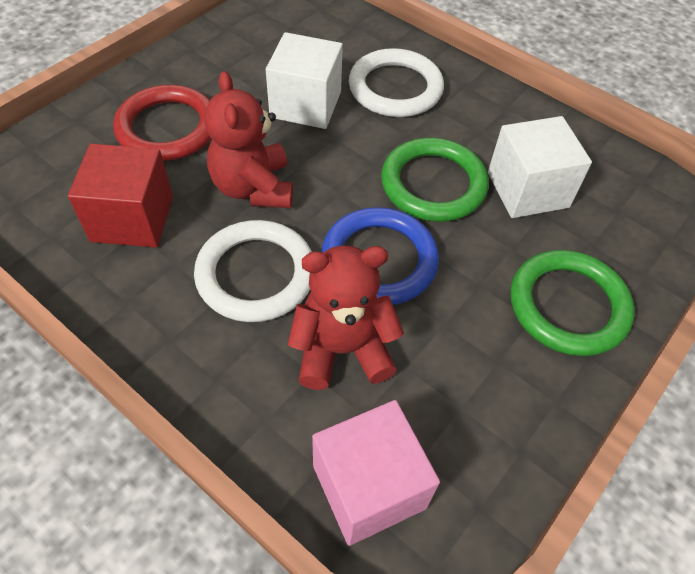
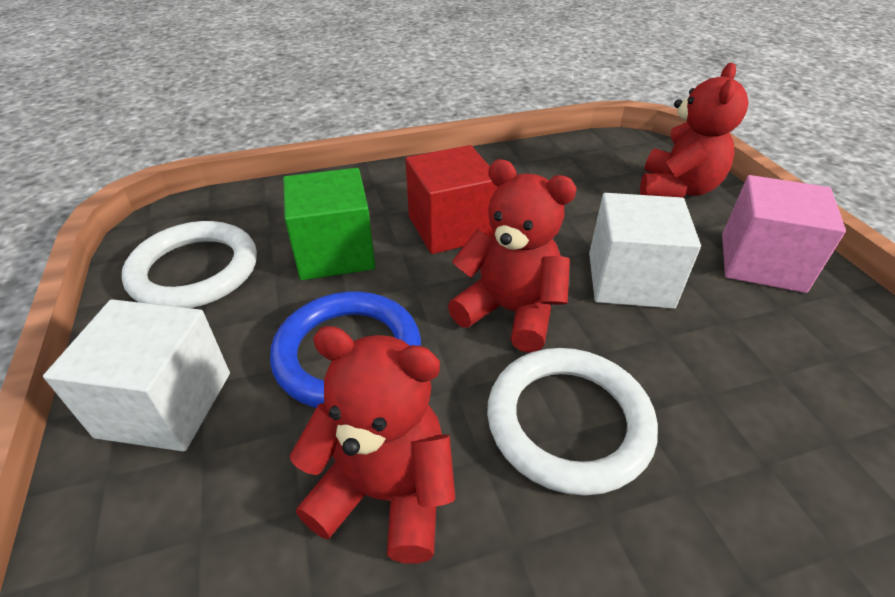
green cube: none = 0 -> [283,168,375,280] = 1
green ring: [381,138,489,222] [511,250,635,356] = 2 -> none = 0
red ring: [113,85,212,161] = 1 -> none = 0
red teddy bear: [205,71,293,208] [288,245,404,390] = 2 -> [290,326,455,564] [448,159,577,353] [640,63,748,198] = 3

